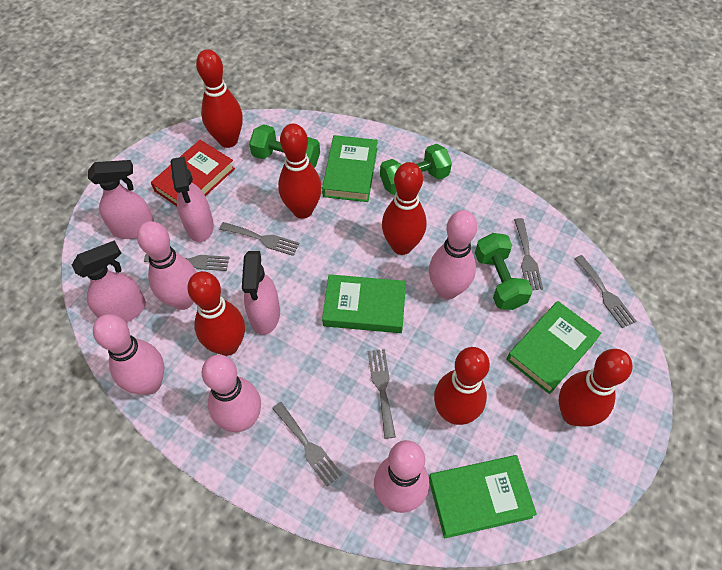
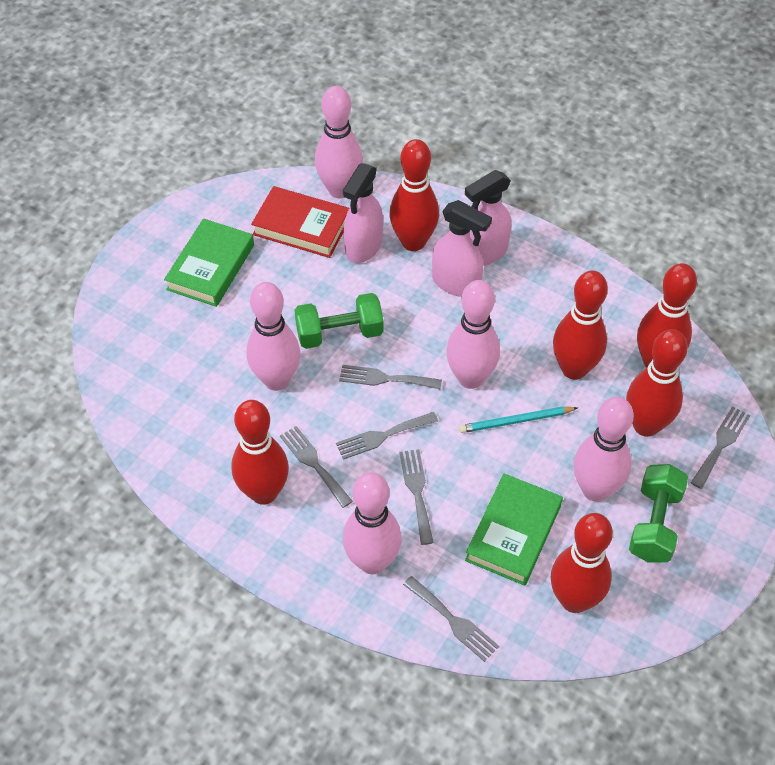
green book: [322,135,378,202] [322,274,406,333] [429,455,537,538] [506,301,601,394] = 4 -> [164,219,254,307] [465,474,563,586] = 2
green dumbbell: [249,124,320,168] [380,144,452,195] [475,233,533,310] = 3 -> [294,293,384,349] [629,464,688,562] = 2
pink spray bottle: [72,240,146,323] [88,160,154,239] [170,157,214,242] [242,251,280,335] = 4 -> [343,163,383,263] [432,200,492,297] [465,170,512,266] = 3
turquoise pencil: none = 0 -> [459,406,577,433] = 1

